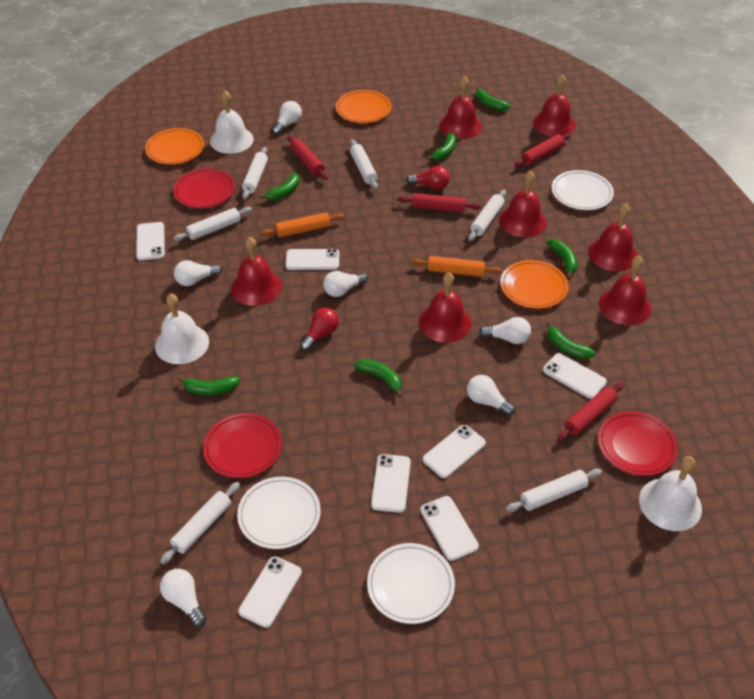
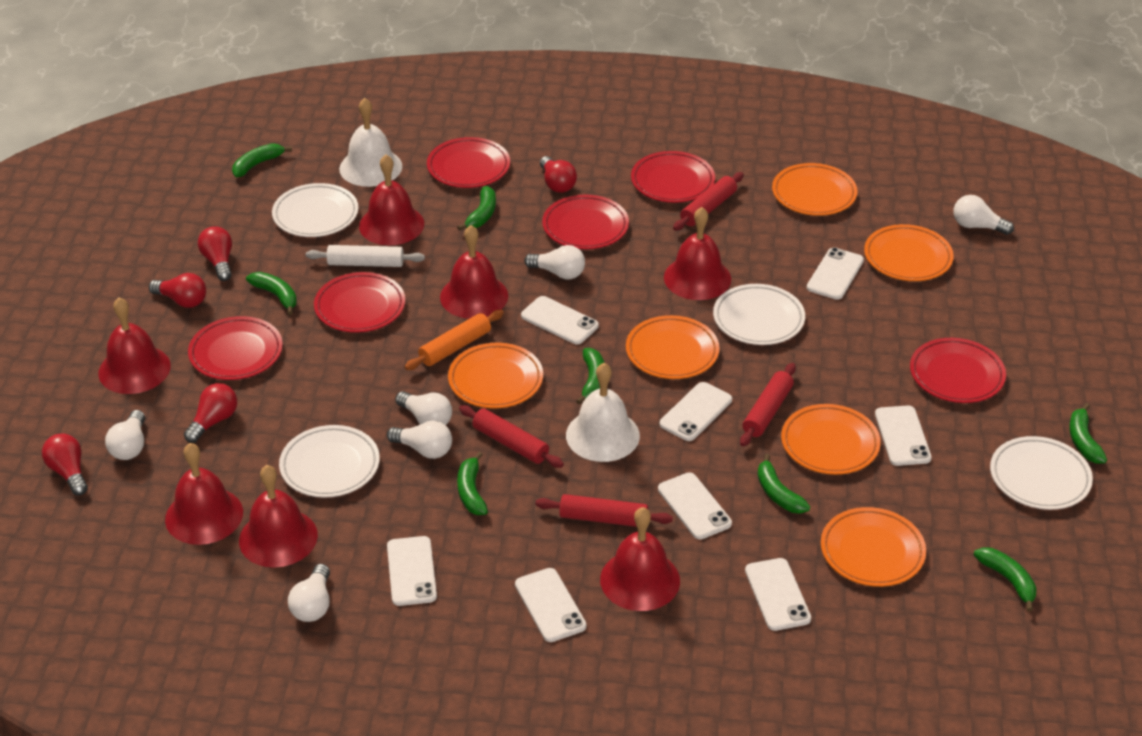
green banana: [178,376,240,395] [259,173,300,200] [354,359,402,397] [426,133,456,160] [476,86,510,111] [547,239,578,278] [547,322,596,359] = 7 -> [232,143,292,177] [246,272,297,315] [457,186,496,231] [457,452,488,515] [576,348,605,404] [757,454,810,514] [974,547,1036,612] [1069,403,1107,464] = 8
orange plate: [145,128,204,164] [336,90,392,123] [500,260,569,309] = 3 -> [448,343,543,408] [626,315,720,379] [772,163,858,216] [781,404,881,475] [821,507,926,587] [864,224,954,281] = 6
orange rolling pin: [261,212,344,238] [412,256,501,277] = 2 -> [405,310,504,370] = 1
red light bulb: [300,308,339,351] [406,166,450,190] = 2 -> [42,434,88,495] [149,273,206,308] [184,383,237,443] [198,226,232,281] [540,156,577,193] = 5
red plate: [173,168,235,208] [203,413,282,478] [598,411,678,476] = 3 -> [188,316,283,380] [314,272,405,333] [427,137,510,188] [542,195,629,249] [631,151,715,203] [910,338,1006,403] = 6
white bell: [155,293,209,364] [210,90,254,154] [639,456,702,531] = 3 -> [339,98,402,187] [566,363,640,462] = 2
white phone: [136,222,165,261] [238,556,302,628] [286,249,339,270] [371,454,411,513] [420,496,479,561] [423,425,486,478] [543,353,607,399] = 7 -> [387,536,437,606] [515,568,586,642] [521,296,599,344] [658,472,732,539] [660,382,732,441] [745,558,811,631] [807,247,864,300] [875,405,932,466] = 8
white plate: [237,477,321,549] [367,543,455,624] [552,170,614,210] = 3 -> [272,183,359,237] [279,425,380,498] [713,284,805,345] [990,436,1093,510] = 4
white rolling pin: [160,482,240,564] [174,207,252,241] [242,147,268,199] [350,140,378,189] [468,190,506,241] [506,469,602,512] = 6 -> [306,245,425,267] = 1

